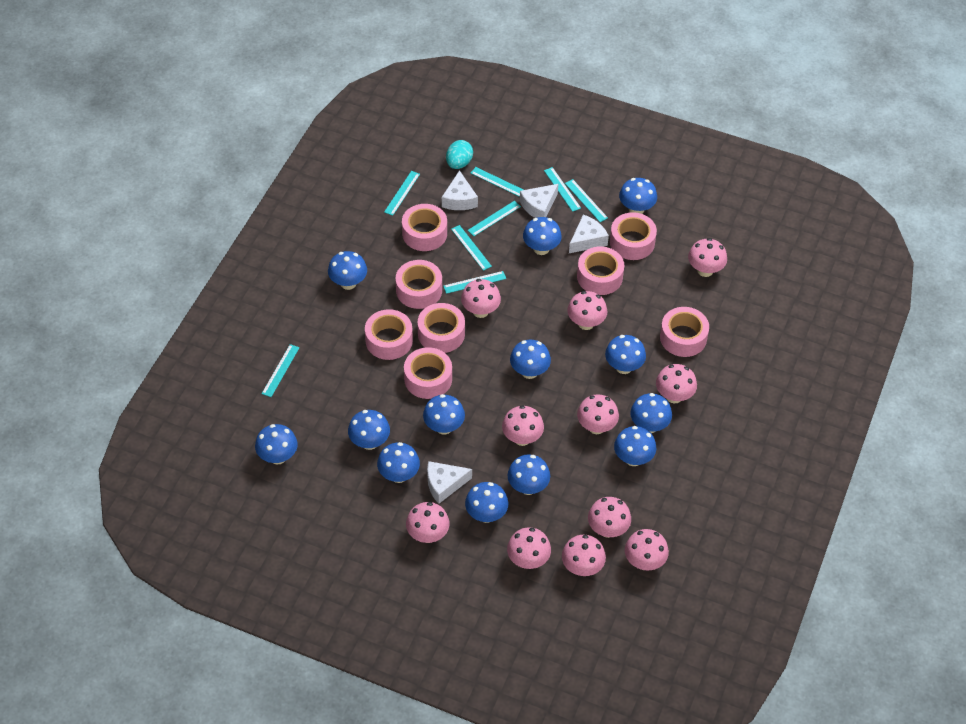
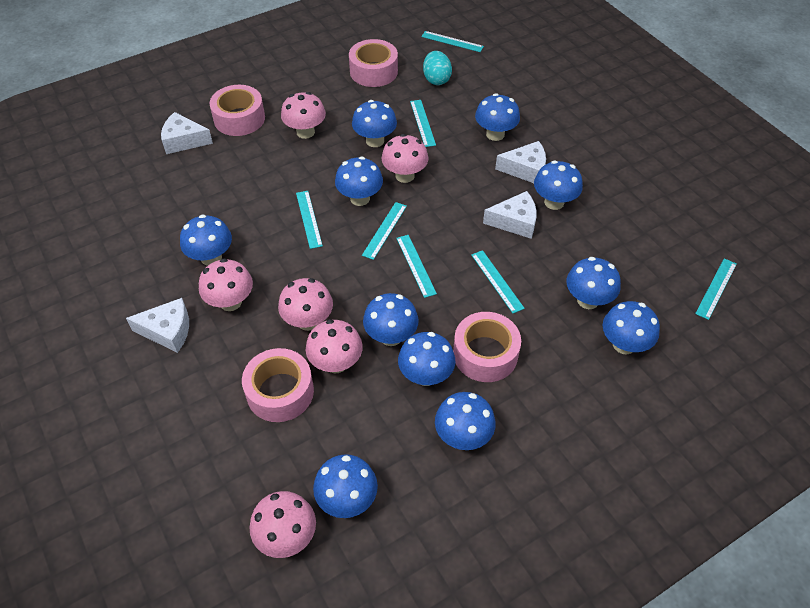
blue mushroom: [255,424,298,464] [328,251,367,290] [348,410,390,450] [377,442,420,483] [423,394,465,435] [465,482,508,523] [508,454,550,495] [510,340,551,379] [523,217,562,255] [605,335,646,374] [614,426,656,466] [619,178,657,214] [630,393,672,433] = 13 -> [180,214,232,266] [313,454,378,518] [335,156,383,206] [352,100,397,147] [363,293,419,346] [398,332,455,386] [435,392,496,450] [475,93,520,141] [534,160,583,210] [566,257,621,309] [603,301,660,354] = 11
pink mushroom: [406,502,450,543] [461,279,501,318] [502,405,544,446] [507,527,551,569] [562,535,606,576] [567,291,607,330] [577,394,619,434] [588,497,631,538] [625,529,669,570] [656,364,697,403] [688,238,727,277] = 11 -> [199,259,253,311] [250,491,316,558] [278,278,333,331] [281,92,326,139] [306,319,363,373] [381,134,428,183] = 6
pink tape: [365,309,413,360] [396,260,442,309] [402,204,447,251] [404,347,452,399] [418,303,465,353] [577,247,624,295] [610,212,657,260] [660,307,709,357] = 8 -> [209,85,265,136] [242,348,314,422] [349,39,398,87] [453,312,521,382] = 4
turquoise ruler: [262,344,300,397] [384,171,420,216] [443,271,506,294] [451,225,492,271] [468,201,521,236] [471,167,523,197] [544,167,581,212] [565,179,608,222] = 8 -> [296,191,323,249] [362,202,407,260] [396,235,437,298] [410,100,436,147] [421,31,484,52] [471,250,525,313] [695,258,737,320] = 7

